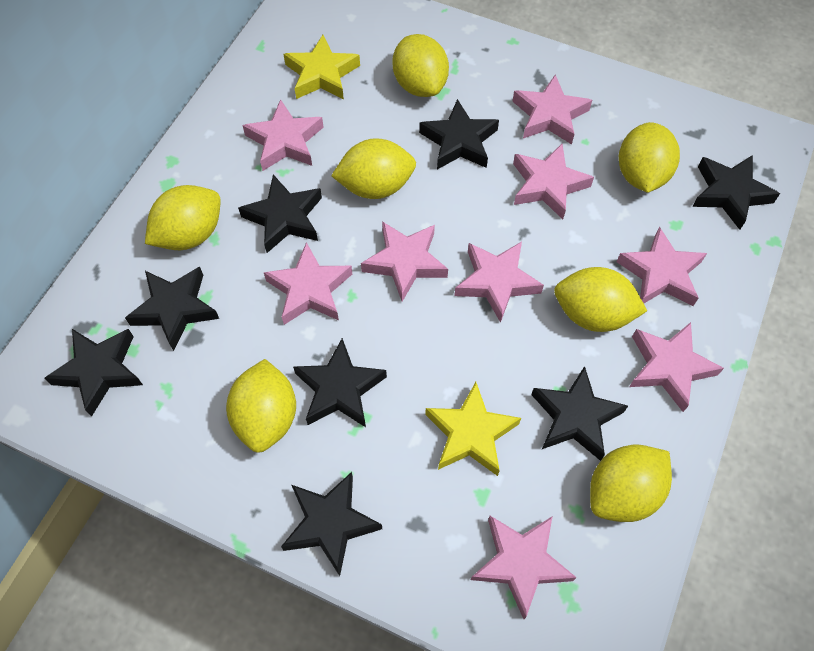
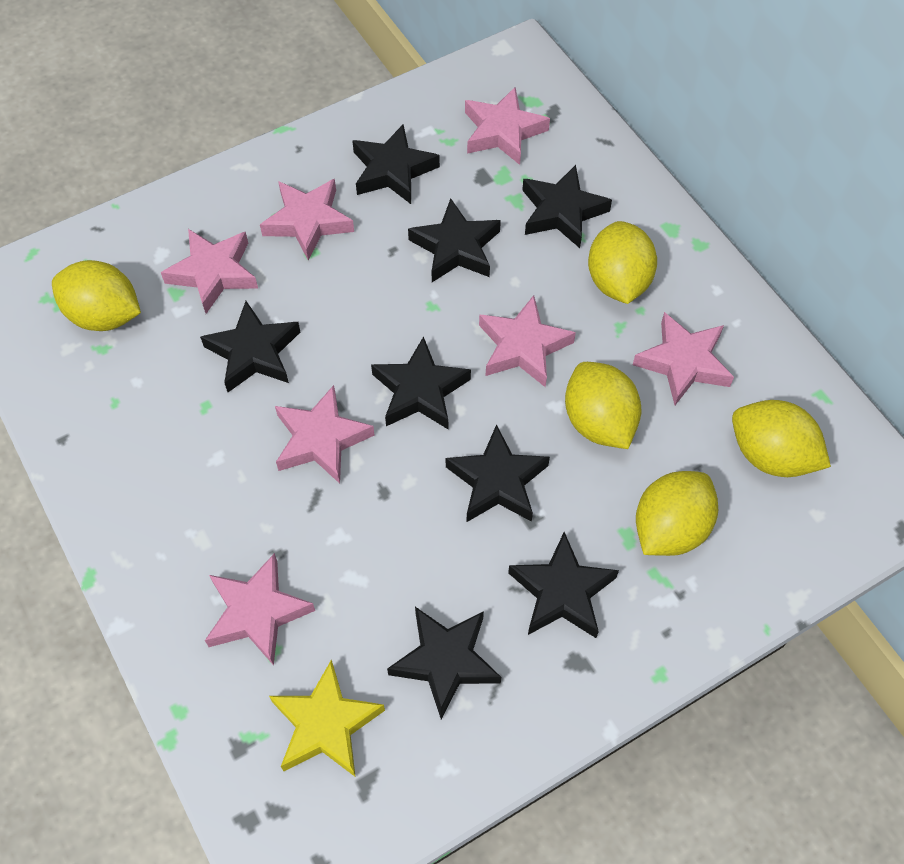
pink star: [242,99,324,171] [264,242,352,325] [361,221,448,301] [454,242,544,323] [471,516,577,619] [512,75,592,145] [513,144,594,219] [617,227,707,306] [629,322,724,412] = 9 -> [161,229,258,314] [205,553,315,666] [260,179,354,261] [275,385,375,484] [465,87,550,165] [479,295,576,387] [633,312,734,405] = 7
yellow lemon: [145,185,221,250] [226,359,296,453] [331,138,416,199] [392,34,449,97] [554,267,647,332] [590,445,672,522] [619,122,680,193] = 7 -> [52,260,141,331] [565,362,641,449] [588,221,657,304] [636,471,718,556] [732,400,831,477] = 5
yellow star: [284,35,360,100] [425,382,521,476] = 2 -> [269,659,385,776] = 1

